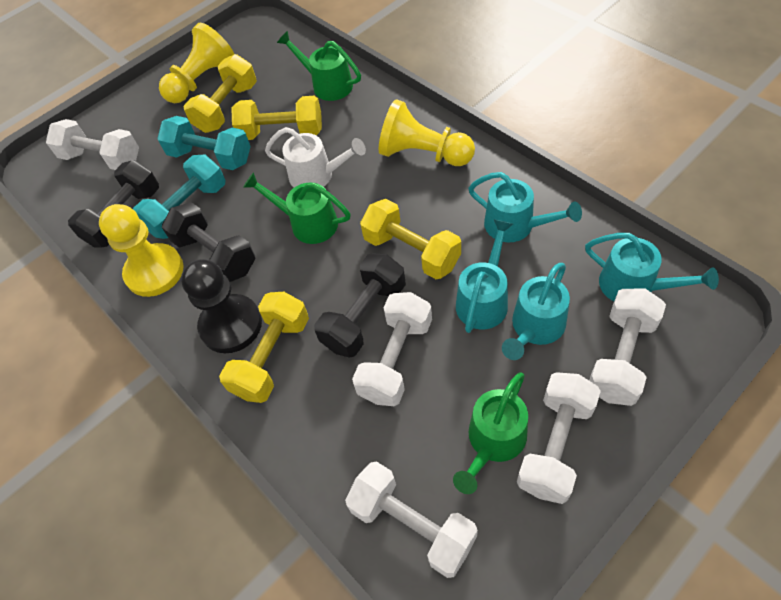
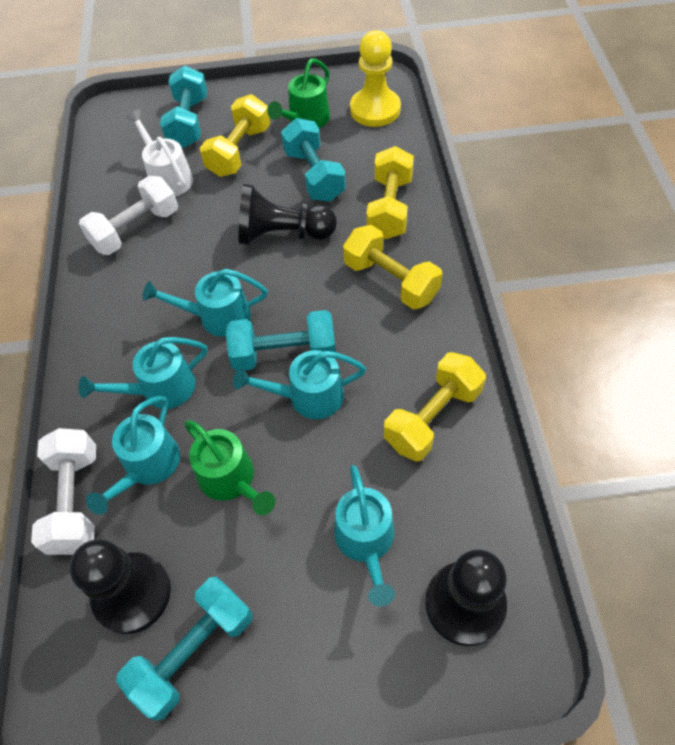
black dumbbell: [68,160,159,248] [162,202,256,282] [314,253,406,358] = 3 -> none = 0
black pawn: [181,259,262,353] = 1 -> [69,539,171,634] [239,184,337,245] [425,550,507,646] = 3
green watering can: [243,172,351,244] [277,31,361,101] [453,372,528,494] = 3 -> [184,420,275,515] [267,58,330,128] = 2
turquoise dumbbell: [133,155,225,239] [157,116,251,170] = 2 -> [116,576,253,721] [160,65,207,148] [226,310,336,371] [281,118,346,202] = 4
turquoise watering can: [456,219,513,333] [468,172,582,243] [502,263,570,360] [585,233,719,301] = 4 -> [79,337,207,409] [86,396,180,515] [142,269,268,337] [233,350,366,419] [334,465,395,607] = 5
white dumbbell: [46,119,139,170] [345,461,478,578] [352,292,432,406] [517,372,601,504] [589,289,666,406] = 5 -> [31,428,96,555] [79,175,178,255] = 2
yellow pawn: [99,204,184,297] [159,23,234,103] [379,99,475,166] = 3 -> [350,30,401,127] = 1

